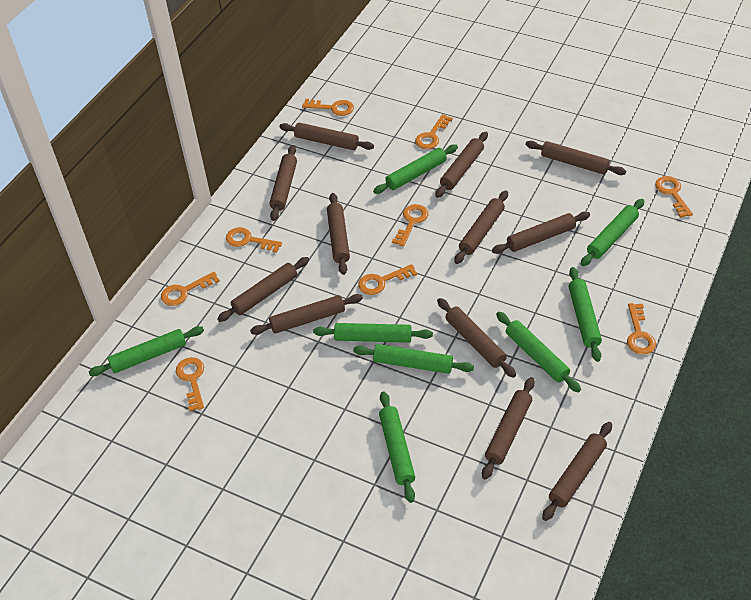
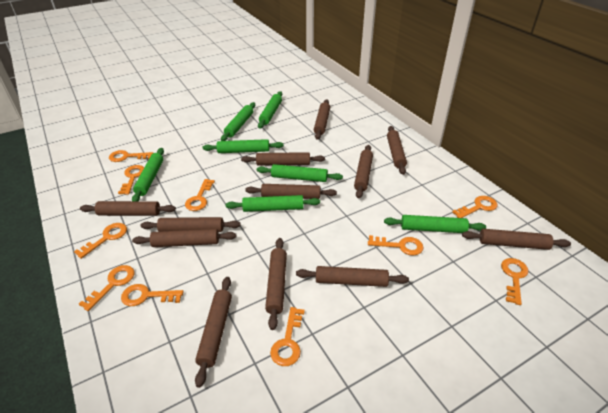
green rolling pin: [89,326,204,376] [313,323,433,343] [353,344,474,374] [373,145,458,194] [379,391,415,503] [496,312,581,392] [569,267,602,362] [581,199,644,266] = 8 -> [132,148,164,201] [203,139,283,153] [221,102,255,141] [226,195,320,212] [257,164,343,182] [258,91,282,129] [384,215,486,233] = 7
orange key: [161,272,220,306] [176,357,204,411] [226,227,282,253] [302,99,354,116] [358,264,417,295] [392,204,428,247] [415,114,453,149] [627,303,656,355] [655,176,693,218] = 9 -> [74,223,127,259] [79,265,135,311] [109,150,153,162] [118,165,144,195] [121,284,183,306] [185,179,215,211] [270,307,305,366] [368,235,423,256] [452,196,497,218] [501,258,528,305] = 10

